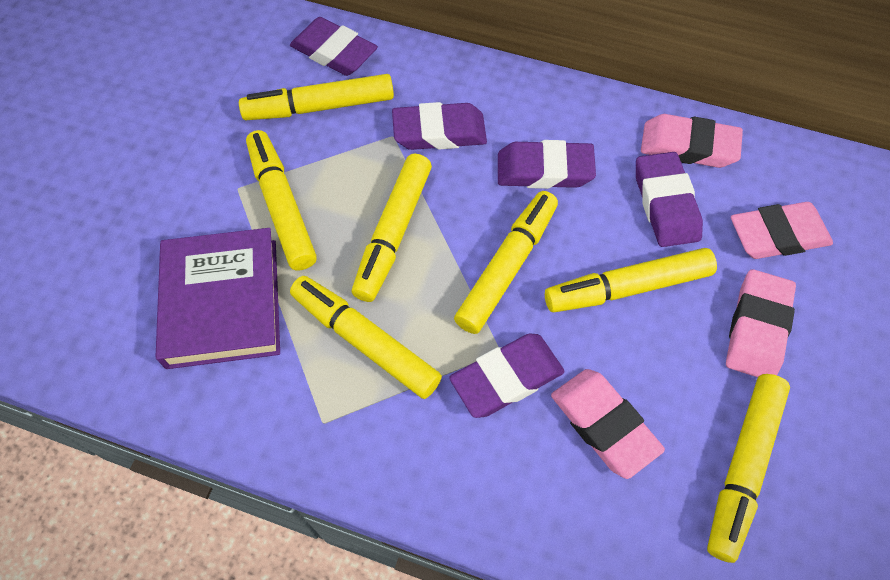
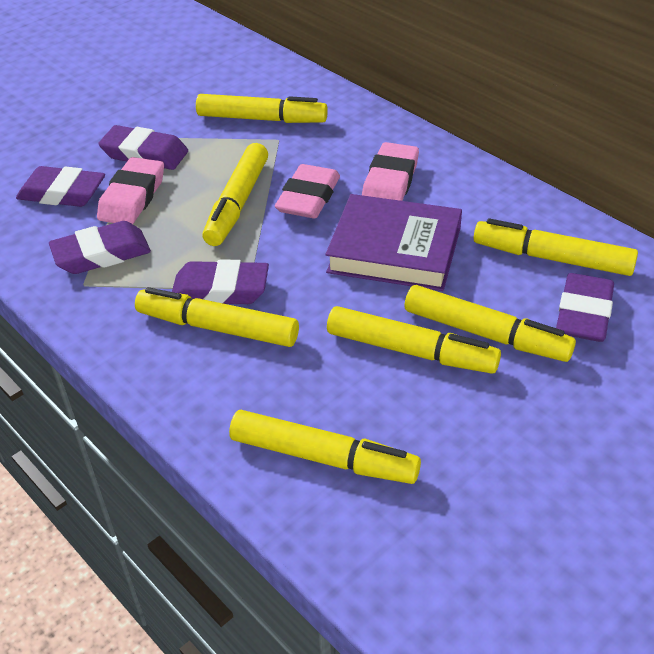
pink eraser: [551,369,665,479] [641,114,743,168] [726,269,796,377] [731,202,833,259] = 4 -> [97,157,164,224] [275,164,340,218] [362,142,419,201] = 3

